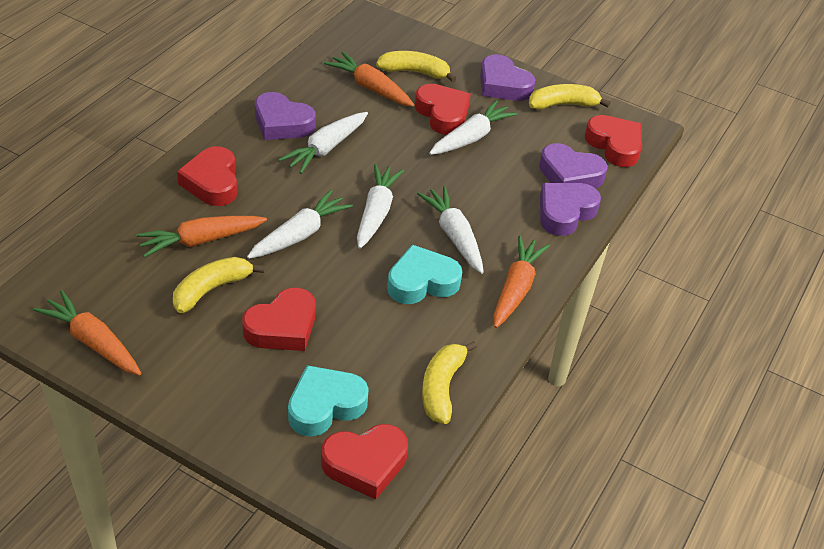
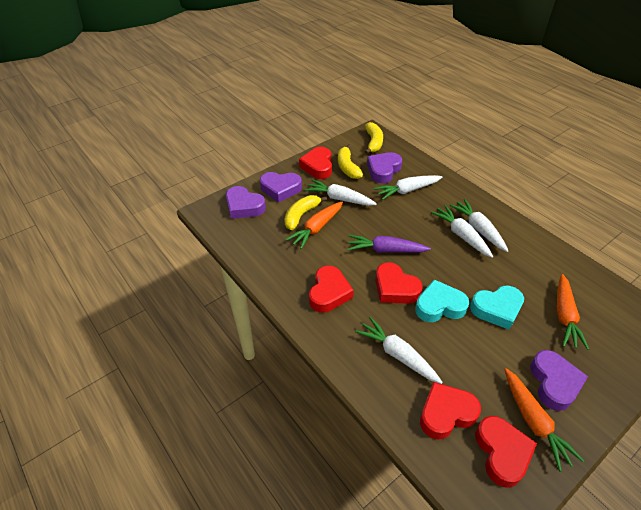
orange carrot: [34,290,141,375] [136,216,267,257] [324,52,414,107] [494,236,550,328] = 4 -> [286,201,343,249] [504,368,584,472] [557,274,589,350] = 3
purple carrot: none = 0 -> [348,235,431,253] = 1
yellow banana: [173,257,264,313] [376,51,457,82] [422,341,477,424] [529,84,610,110] = 4 -> [284,195,327,230] [338,144,363,179] [365,122,383,154] = 3

